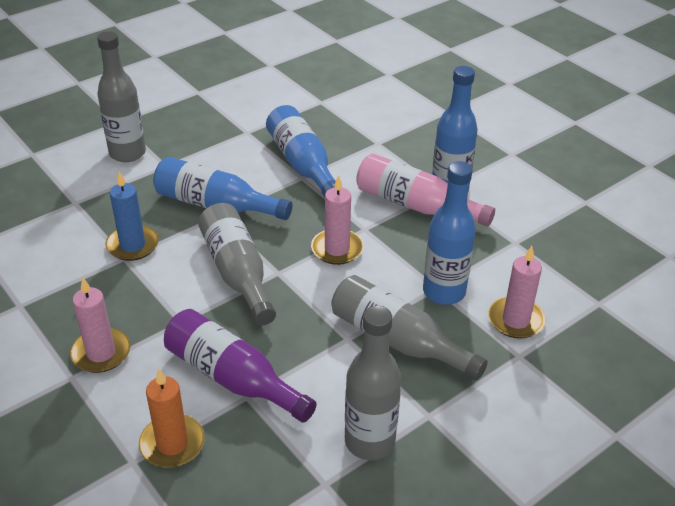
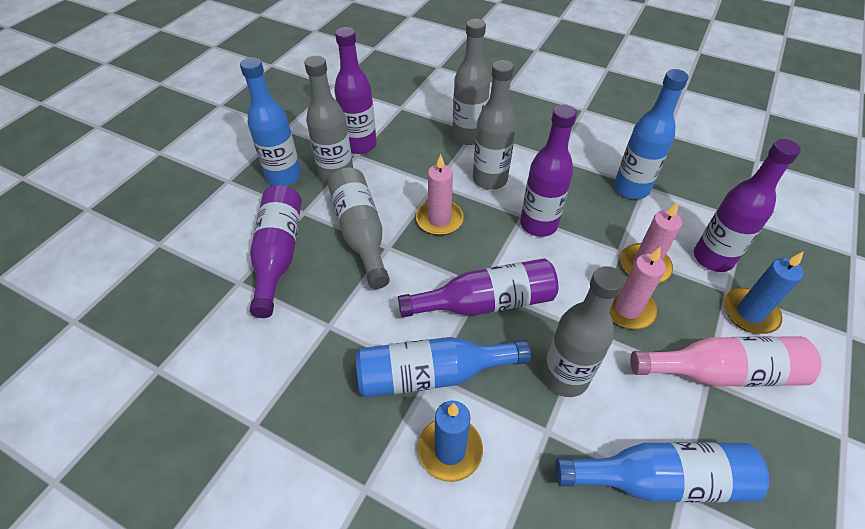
blue candle: [106,171,159,261] = 1 -> [418,400,483,482] [724,251,804,334] = 2
grey bottle: [97,31,146,162] [198,203,276,325] [331,275,488,381] [345,306,401,460] = 4 -> [304,56,353,184] [328,168,390,289] [452,19,490,145] [473,60,516,190] [543,266,624,397] = 5
orange candle: [139,369,205,468] = 1 -> none = 0
purple bottle: [164,309,317,423] = 1 -> [250,185,302,318] [334,27,377,154] [398,258,558,317] [520,105,577,237] [694,139,801,272] = 5

